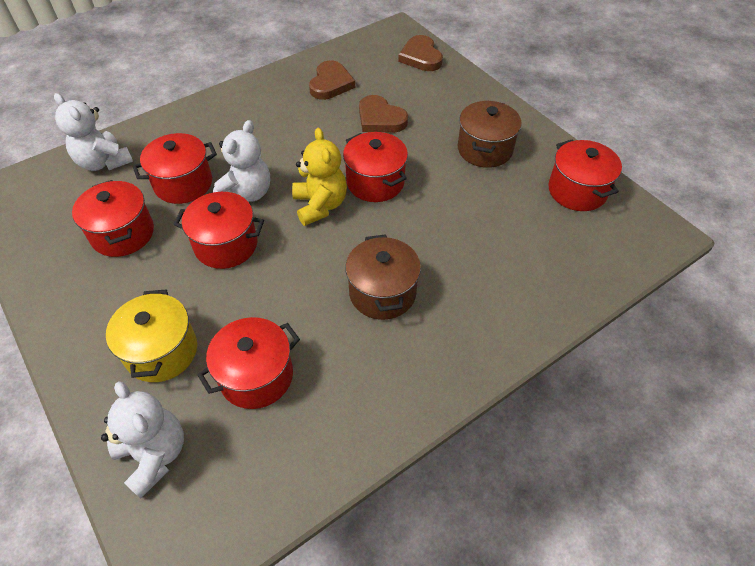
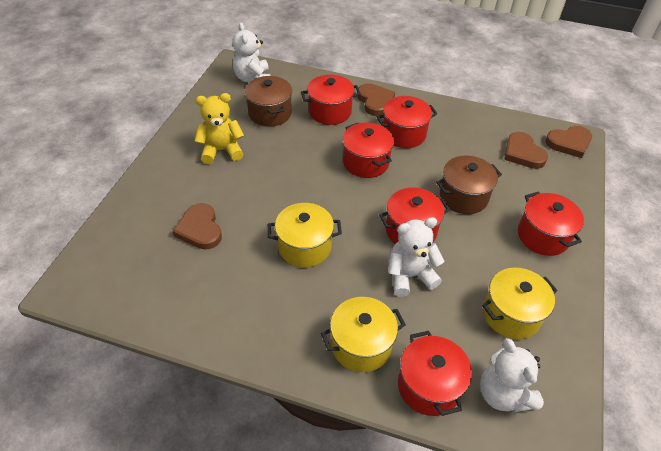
brown heart: [309,60,355,100] [359,95,408,132] [398,35,443,71] = 3 -> [173,203,222,249] [357,83,395,116] [504,132,548,169] [545,126,592,158] = 4
yellow pot: [106,290,197,382] = 1 -> [268,203,342,267] [321,297,406,372] [482,268,558,339] = 3

